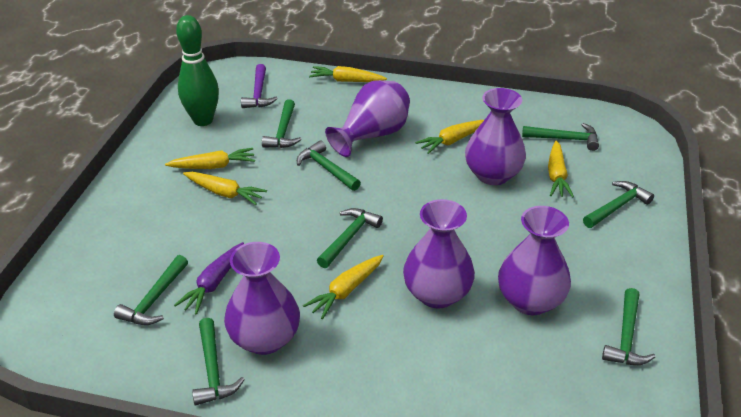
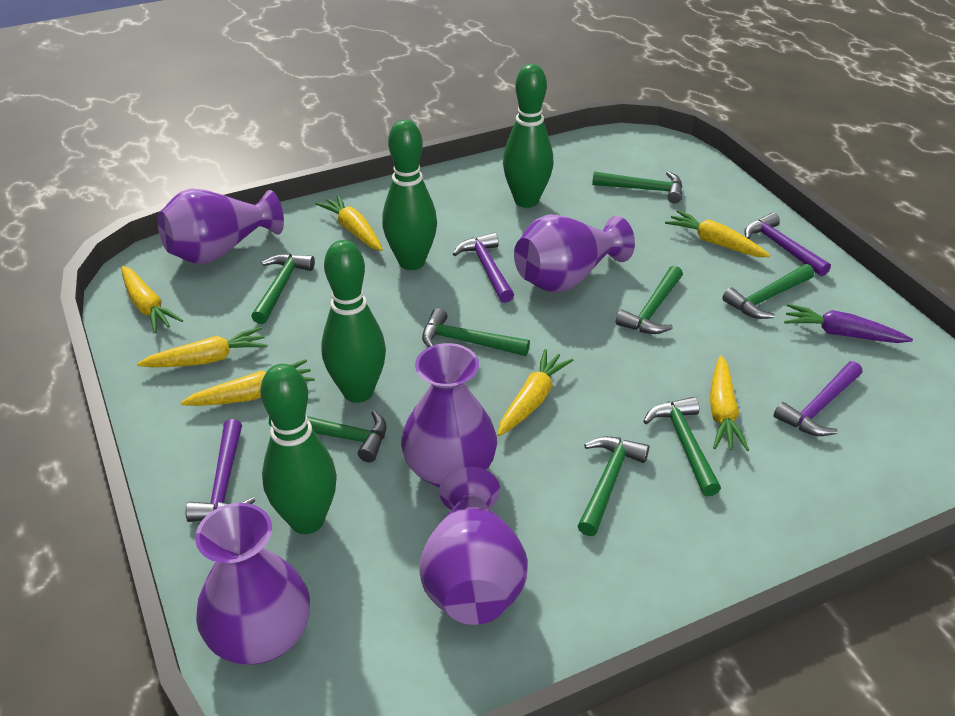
green bowling pin: [176,15,219,126] = 1 -> [260,364,337,534] [321,240,386,403] [382,119,437,270] [503,64,553,208] = 4
purple hammer: [241,64,278,108] = 1 -> [186,419,255,522] [453,233,514,303] [744,212,831,276] [774,361,862,436] = 4
yellow carrot: [165,148,255,169] [183,172,267,205] [303,255,384,320] [309,66,387,82] [415,120,484,154] [548,141,574,198] = 6 -> [122,266,183,333] [137,327,268,367] [181,359,315,406] [316,195,383,251] [497,349,574,436] [665,210,770,257] [710,356,749,451] = 7

